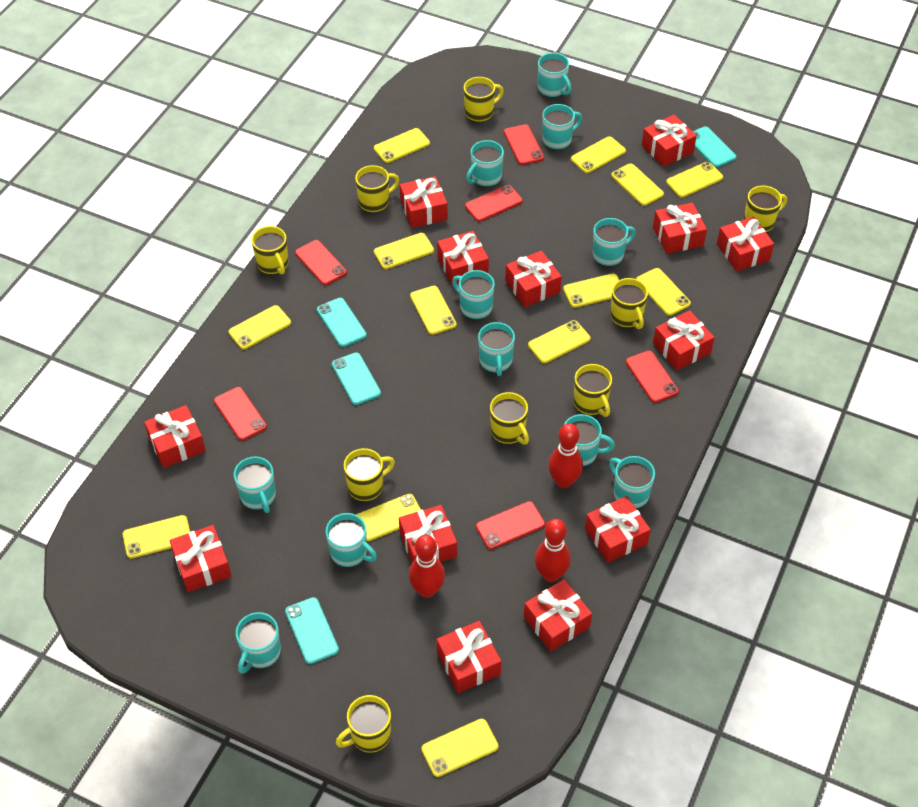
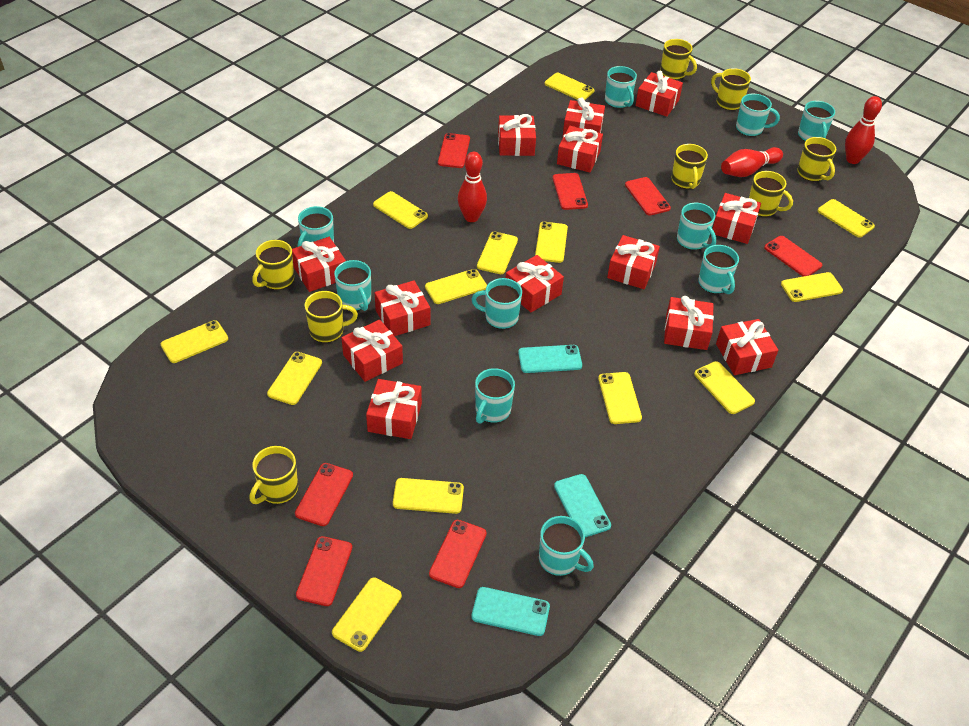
red phone: [214,387,267,441] [295,240,347,285] [465,185,523,222] [476,501,545,550] [504,124,544,165] [626,350,679,403] = 6 -> [295,463,353,526] [296,536,352,606] [429,520,487,588] [438,133,470,168] [553,173,588,210] [625,177,671,215] [764,236,823,277] = 7
turquoise mug: [234,457,276,513] [236,612,281,674] [326,513,377,567] [452,270,495,320] [466,140,504,187] [478,322,515,376] [538,53,571,97] [542,104,582,150] [564,414,615,466] [592,218,636,266] [609,456,655,509] = 11 -> [298,206,334,247] [334,260,371,311] [471,278,522,329] [475,368,515,423] [539,516,594,576] [605,66,637,108] [677,203,716,250] [698,245,739,294] [736,94,780,136] [798,101,835,141] = 10
turquoise phone: [285,597,339,664] [317,298,367,347] [332,352,381,405] [692,126,736,167] = 4 -> [471,587,550,636] [518,345,582,373] [554,474,611,537] = 3
yellow mug: [251,226,288,275] [336,695,391,753] [344,448,395,501] [355,165,399,213] [464,77,504,122] [490,392,529,445] [574,364,612,417] [610,278,648,329] [744,185,787,232] = 9 -> [250,446,298,504] [252,240,294,290] [304,291,358,343] [660,39,697,80] [671,144,708,189] [711,68,751,110] [749,171,793,217] [797,137,836,181] = 8

